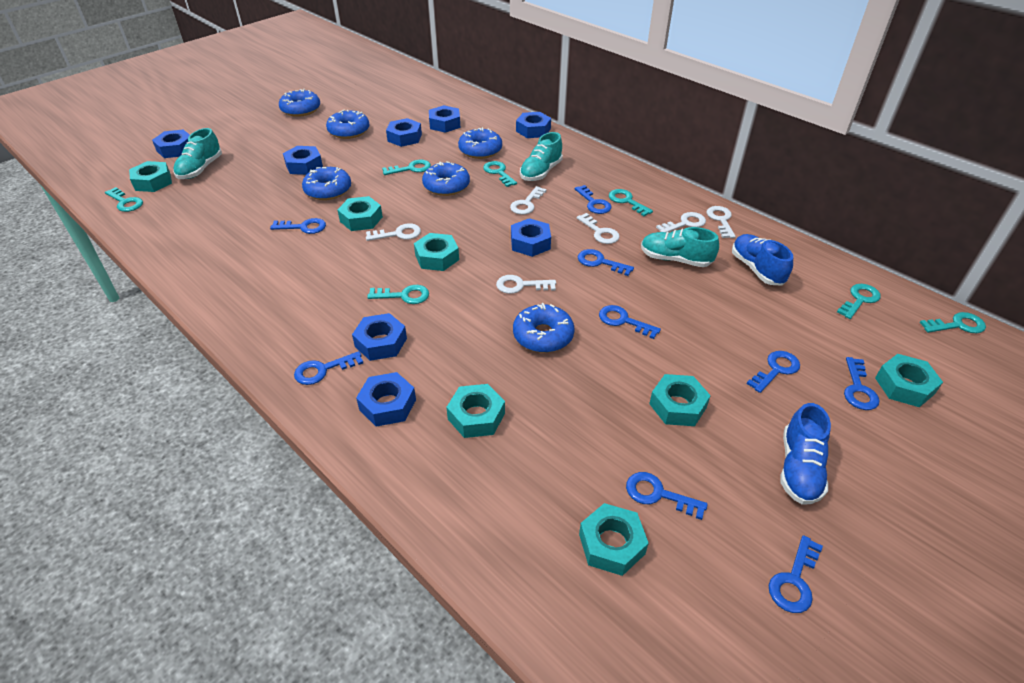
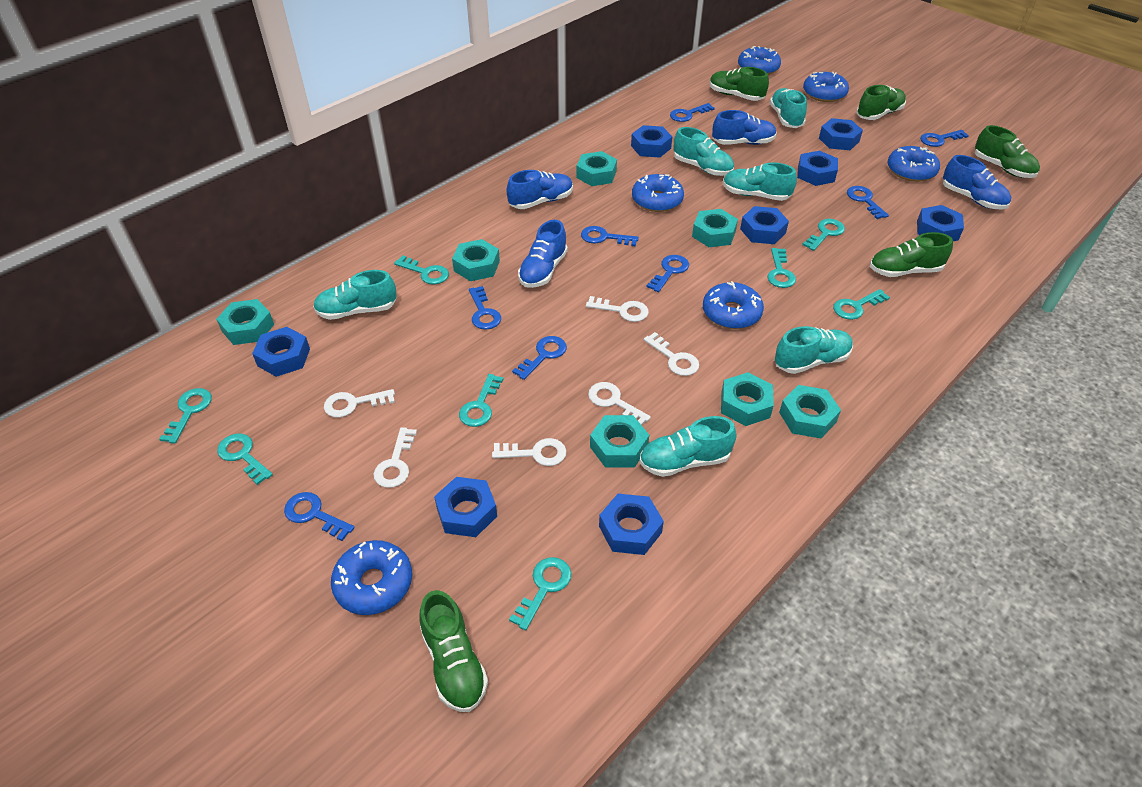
blue key: [270,218,326,234] [294,351,363,385] [575,185,611,214] [578,249,634,276] [599,305,661,339] [626,472,708,520] [747,351,800,393] [769,535,823,613] [844,357,879,410] = 9 -> [284,492,355,541] [469,286,501,330] [512,336,567,380] [581,226,639,247] [647,255,689,292] [670,103,715,122] [847,186,889,219] [920,130,969,147] = 8
blue shoe: [732,234,793,285] [780,403,831,504] = 2 -> [506,170,573,209] [518,220,568,288] [712,110,777,145] [943,155,1011,209] = 4
green shoe: none = 0 -> [419,590,488,712] [710,67,769,101] [856,85,906,120] [870,232,953,277] [975,125,1040,178] = 5
turquoise key: [105,187,143,212] [367,285,429,304] [382,160,431,175] [483,161,517,187] [609,189,653,216] [837,284,881,319] [920,312,986,333] = 7 -> [159,388,212,444] [217,434,273,485] [394,255,449,285] [459,374,503,427] [509,557,572,631] [767,248,796,288] [802,219,845,251] [833,289,890,320] = 8
turquoise shoe: [173,128,222,179] [520,132,563,181] [641,227,719,267] = 3 -> [313,270,397,320] [639,416,736,477] [674,127,734,176] [723,162,797,201] [769,88,807,128] [775,326,853,374] = 6

